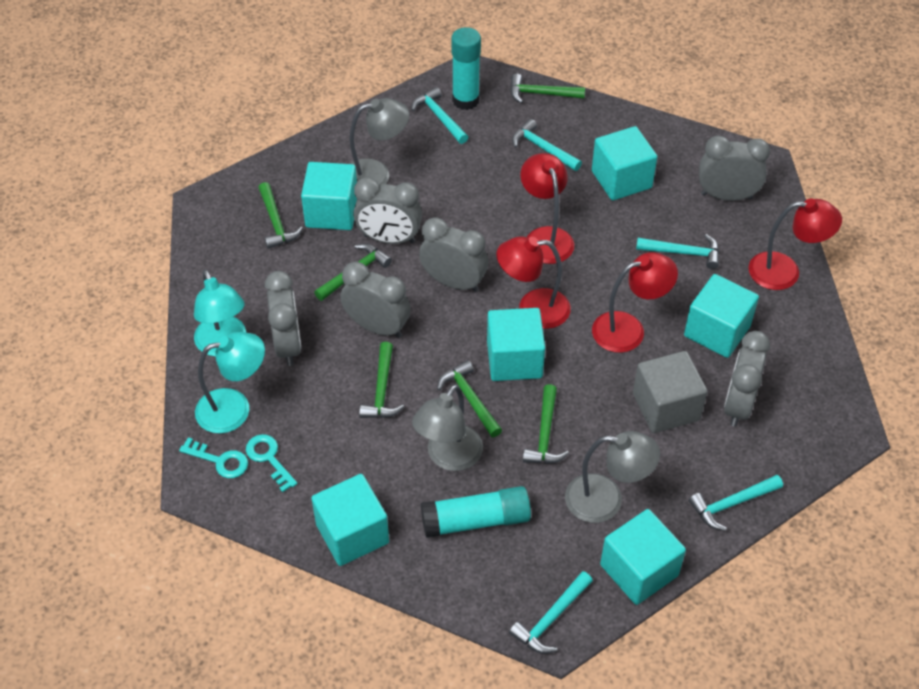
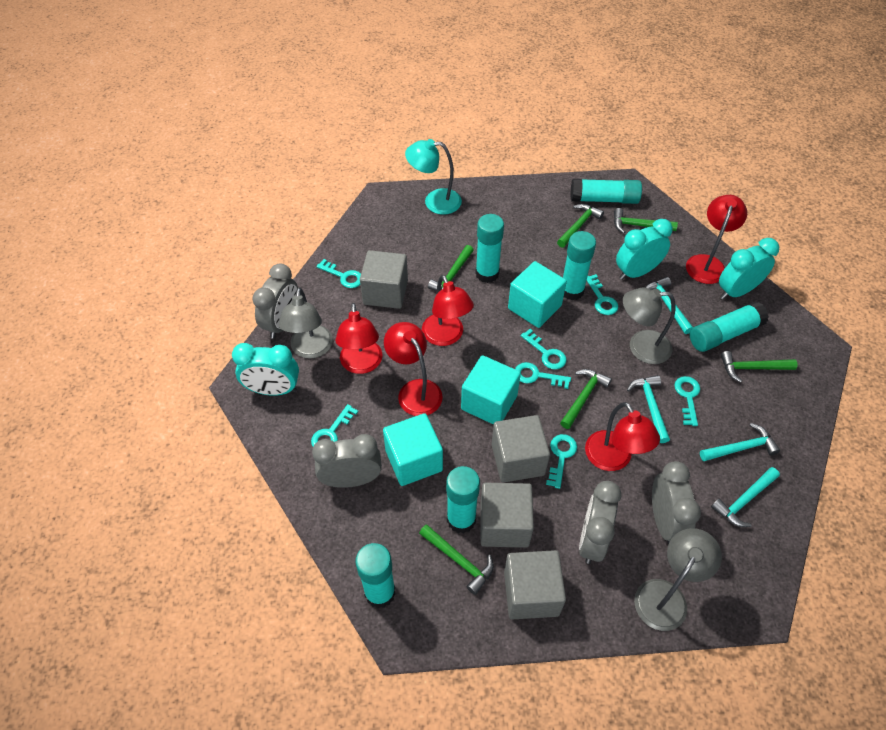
grey clock: [265,271,301,366] [340,262,411,338] [353,177,422,244] [419,217,488,292] [699,136,770,201] [724,331,770,426] = 6 -> [252,264,298,339] [312,434,382,488] [579,481,622,564] [652,461,701,545] = 4
grey cube: [633,351,708,433] = 1 -> [360,250,408,309] [480,483,534,548] [492,415,550,483] [504,550,566,619] = 4
red lamp: [496,236,571,329] [520,153,574,264] [592,252,678,353] [749,199,842,290] = 4 -> [335,303,382,374] [384,322,443,416] [422,275,474,346] [585,402,660,471] [686,195,747,284] = 5
turquoise clock: none = 0 -> [232,343,299,396] [616,219,673,280] [719,238,779,300] = 3
turquoise cube: [301,162,357,230] [311,474,389,566] [487,308,545,381] [592,126,657,201] [600,509,686,605] [684,274,759,358] = 6 -> [383,413,443,486] [461,355,521,425] [508,261,567,328] = 3
turquoise glue stick: [421,486,531,538] [451,27,481,110] = 2 -> [355,543,396,608] [446,466,480,533] [475,214,504,283] [563,231,596,301] [570,179,642,204] [690,301,769,352] = 6
turquoise hammer: [411,87,468,144] [509,571,593,654] [512,119,582,171] [636,234,719,269] [689,475,783,531] = 5 -> [627,375,670,443] [645,277,693,334] [700,423,780,461] [711,467,780,527] = 4
turquoise key: [179,437,248,478] [246,434,297,492] = 2 -> [311,404,358,446] [316,259,361,288] [515,362,571,389] [521,329,567,370] [546,434,577,489] [587,274,618,315] [674,376,700,426] = 7
turquoise lamp: [194,270,246,357] [195,332,265,434] = 2 -> [405,139,462,215] = 1

